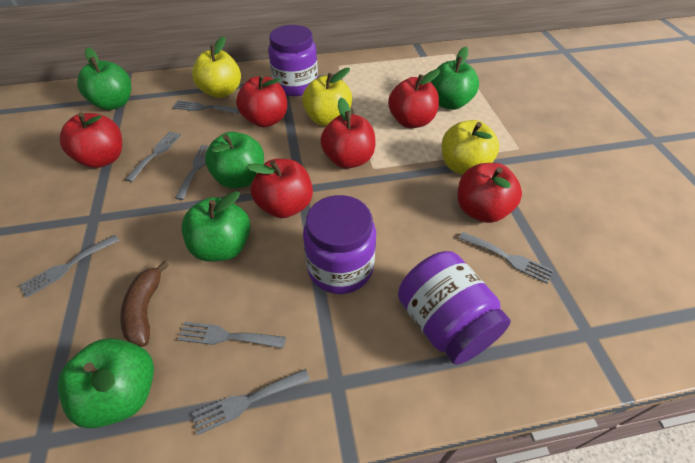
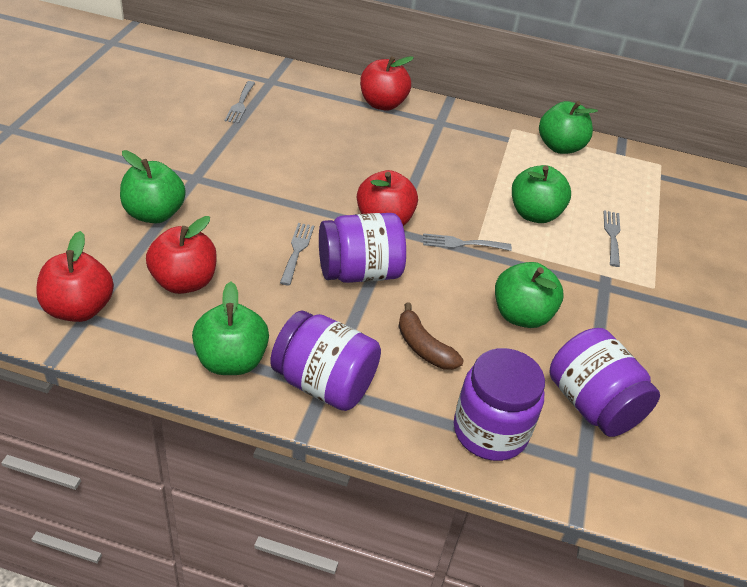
grey fork: [19,235,119,298] [125,132,182,182] [172,100,239,114] [175,145,210,200] [178,322,286,348] [192,369,310,435] [459,232,553,283] = 7 -> [225,81,255,124] [280,223,314,285] [423,233,512,251] [604,210,620,267] = 4
purple jar: [268,25,318,96] [303,195,376,294] [398,251,511,365] = 3 -> [270,311,381,411] [319,213,406,283] [454,348,545,461] [549,328,660,437] = 4
red apple: [60,113,122,168] [236,75,287,127] [246,159,313,218] [320,98,375,169] [388,69,440,128] [457,163,522,223] = 6 -> [36,231,114,322] [146,216,217,294] [357,170,418,226] [360,56,414,111] = 4
yellow apple: [192,36,241,98] [302,68,352,127] [442,120,499,175] = 3 -> none = 0

